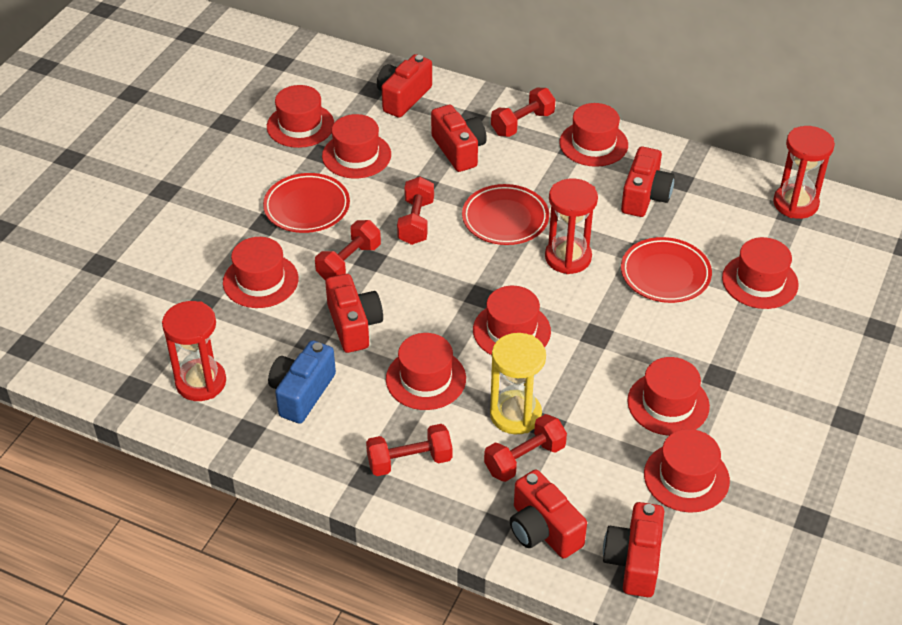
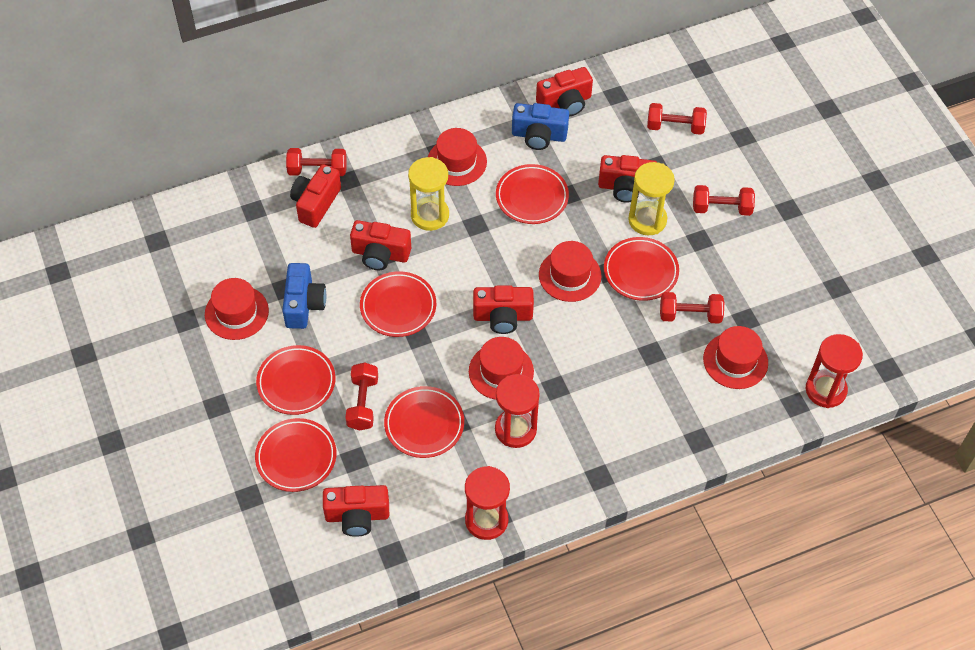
blue camera: [268,340,336,424] = 1 -> [282,263,326,329] [512,103,569,150] = 2
red hat: [223,237,299,308] [267,85,334,148] [322,114,391,178] [386,333,466,410] [473,286,551,355] [559,103,628,167] [627,357,710,436] [644,429,730,513] [722,237,799,309] = 9 -> [205,278,269,340] [428,128,487,186] [469,337,534,400] [539,241,602,302] [703,326,768,389] = 5
red plate: [263,173,350,233] [462,184,549,245] [621,237,712,303] = 3 -> [255,418,336,492] [256,345,336,415] [360,271,436,337] [384,386,464,458] [496,164,569,224] [604,237,679,301] = 6
yellow hourglass: [490,333,546,435] = 1 -> [408,157,449,231] [628,162,675,236] = 2

